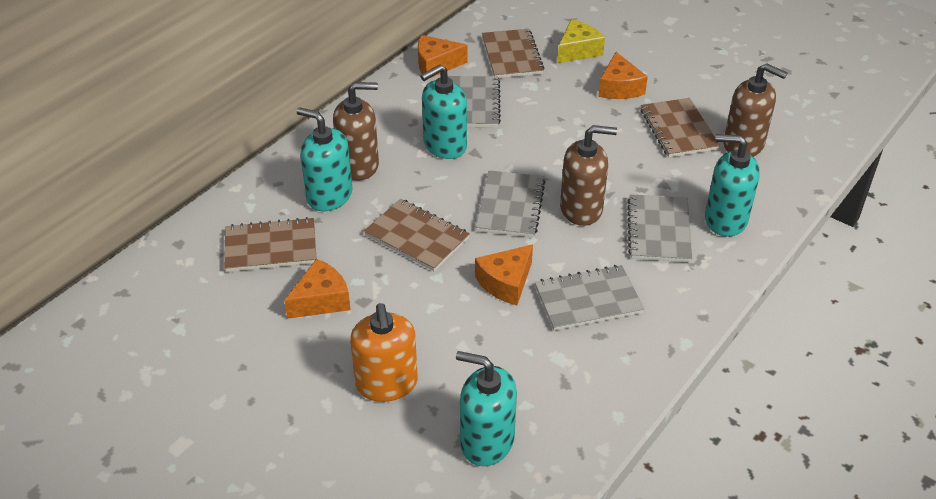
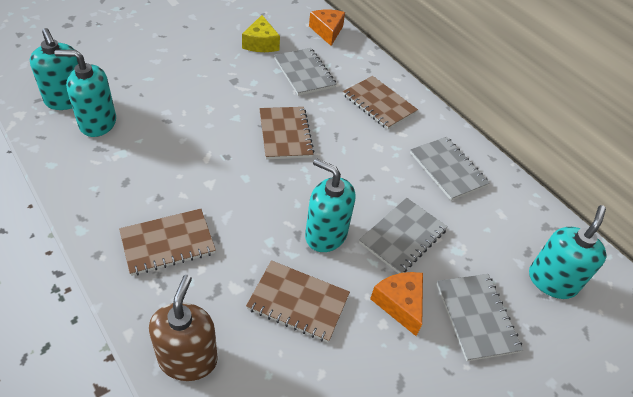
brown soap dispenser: [333,82,379,180] [560,125,617,226] [724,63,787,157] = 3 -> [149,275,218,381] = 1
orange cheese: [284,259,351,319] [418,35,468,77] [475,244,533,305] [598,52,648,99] = 4 -> [309,10,345,46] [370,272,423,336] = 2
orange soap dispenser: [350,303,418,402] = 1 -> none = 0

